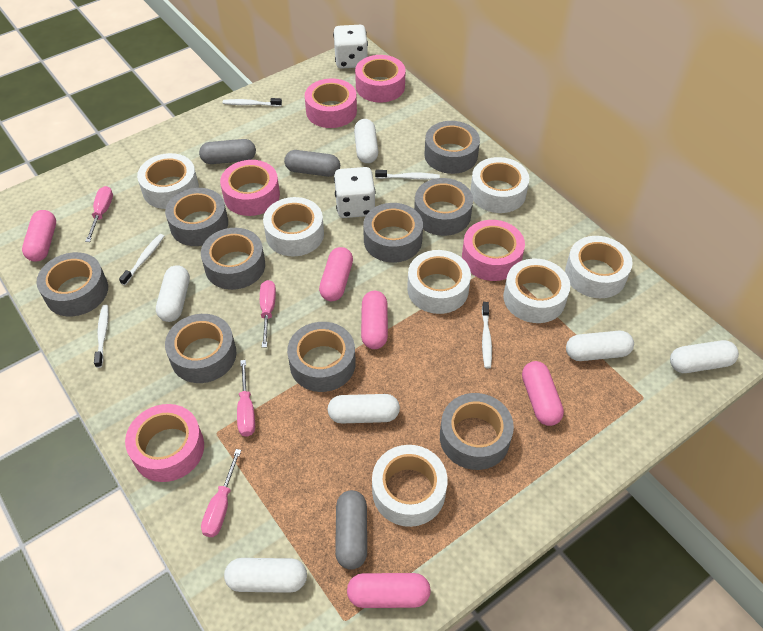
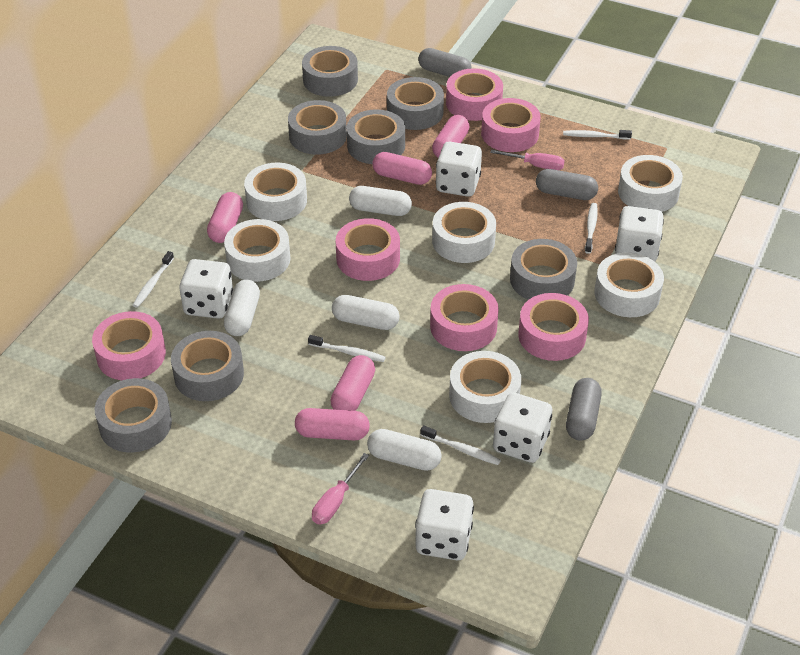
grey tape: [37,252,108,316] [165,188,228,246] [165,314,237,383] [201,228,265,290] [287,322,356,392] [363,203,423,263] [414,178,473,236] [424,121,480,174] [440,393,514,470] = 9 -> [95,378,172,453] [171,331,244,401] [288,100,347,155] [302,46,358,97] [347,109,405,164] [387,77,444,130] [510,239,577,300] = 7
pink screwdriver: [85,186,113,242] [201,449,241,537] [237,360,255,437] [260,280,276,348] = 4 -> [312,453,369,524] [490,149,565,170] = 2
pink tape: [125,404,204,482] [220,160,280,216] [305,79,357,128] [355,55,406,103] [462,220,525,281] = 5 -> [92,311,166,380] [336,218,400,281] [430,284,499,351] [446,68,503,121] [481,98,541,152] [518,293,589,361] = 6
white capsule: [156,265,190,322] [224,558,307,593] [328,394,400,423] [354,119,378,163] [566,331,634,361] [670,340,739,373] = 6 -> [224,280,260,336] [332,295,400,330] [349,186,412,216] [367,429,442,471] = 4
white dice: [333,25,368,69] [334,167,375,218] = 2 -> [179,259,233,319] [415,489,474,560] [436,142,482,197] [493,392,552,463] [615,206,664,262] = 5
white tape: [137,153,199,209] [263,197,324,256] [372,445,448,527] [407,250,471,314] [470,157,529,213] [503,258,570,323] [565,236,633,298] = 7 -> [224,219,291,282] [244,163,307,221] [432,202,496,263] [449,351,521,423] [594,252,664,317] [618,155,683,212] = 6

